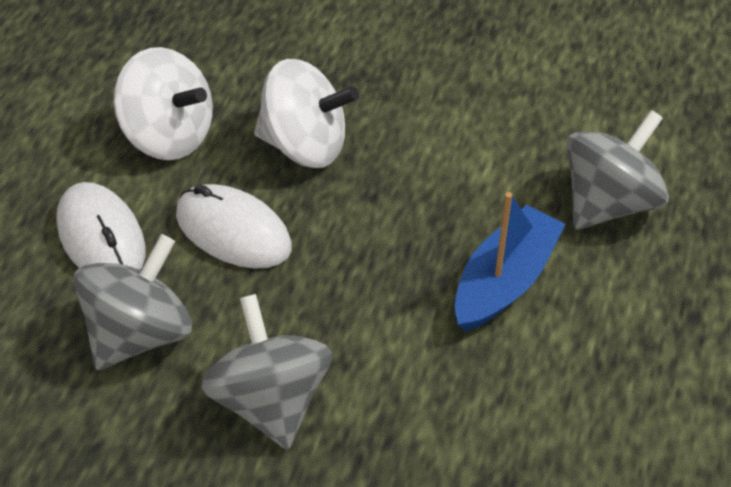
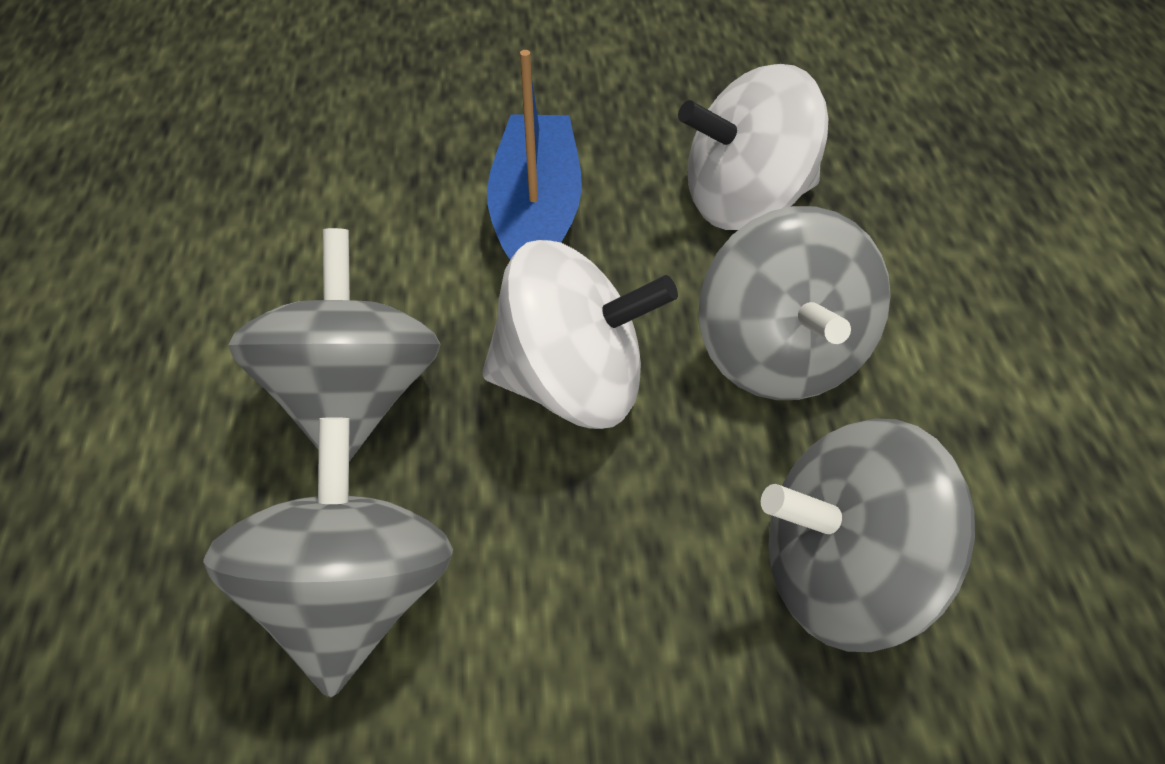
grey spinning top: [73,234,192,370] [201,294,332,449] [567,110,669,230] = 3 -> [203,417,453,698] [228,228,441,462] [699,206,891,400] [761,418,975,652] = 4
white mouse: [56,182,145,270] [176,184,292,269] = 2 -> none = 0

